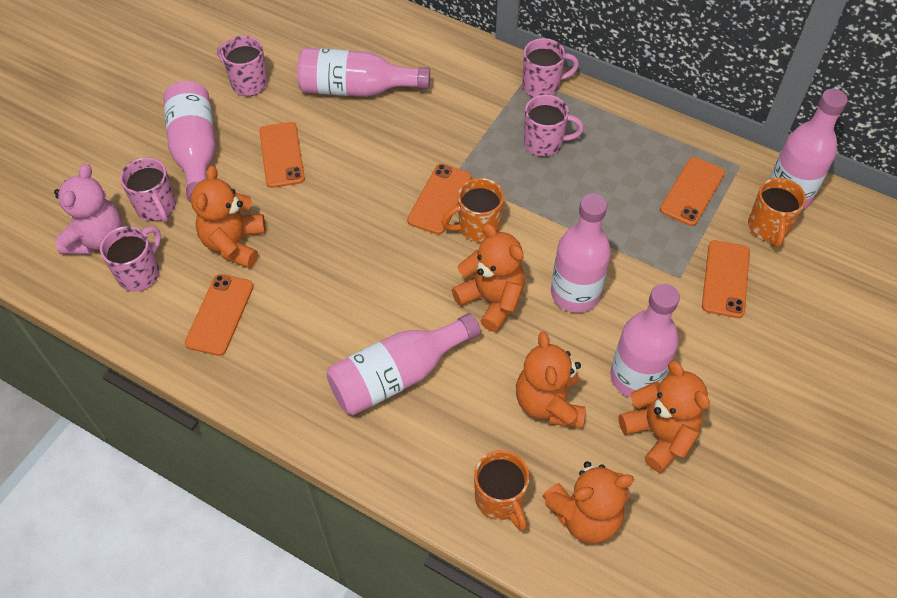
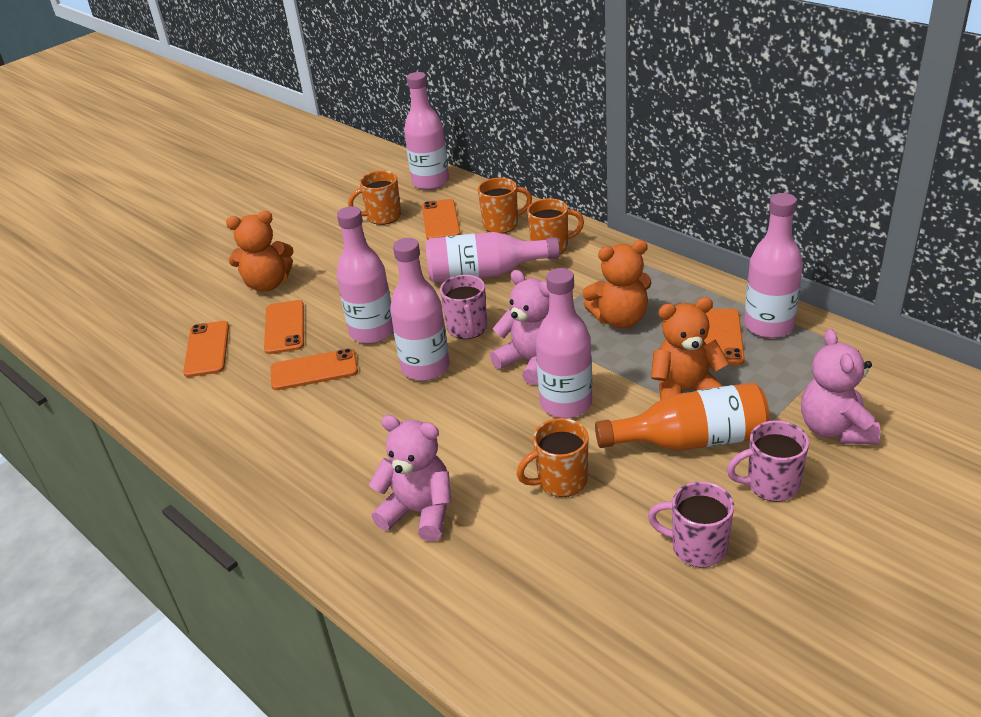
orange bottle: none = 0 -> [595,383,770,451] = 1
orange mug: [442,178,504,242] [474,450,530,531] [748,178,806,247] = 3 -> [348,170,401,225] [478,178,532,233] [517,418,589,497] [527,198,584,254] = 4
orange teddy bear: [191,166,266,268] [452,223,525,332] [516,332,585,428] [543,461,634,544] [618,360,710,473] = 5 -> [226,211,294,292] [582,240,652,328] [651,297,729,400] = 3
pink mug: [100,226,161,291] [120,158,176,222] [217,36,268,96] [522,38,579,97] [524,95,584,157] = 5 -> [440,275,487,339] [648,481,734,568] [727,420,809,502] = 3
pink teddy bear: [54,164,122,254] = 1 -> [369,415,451,541] [490,270,549,385] [801,329,880,444] = 3

